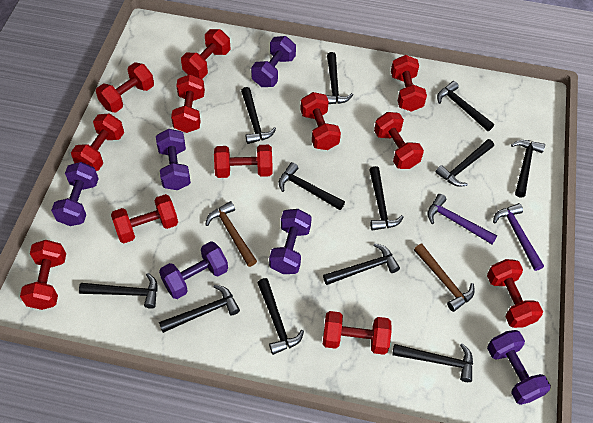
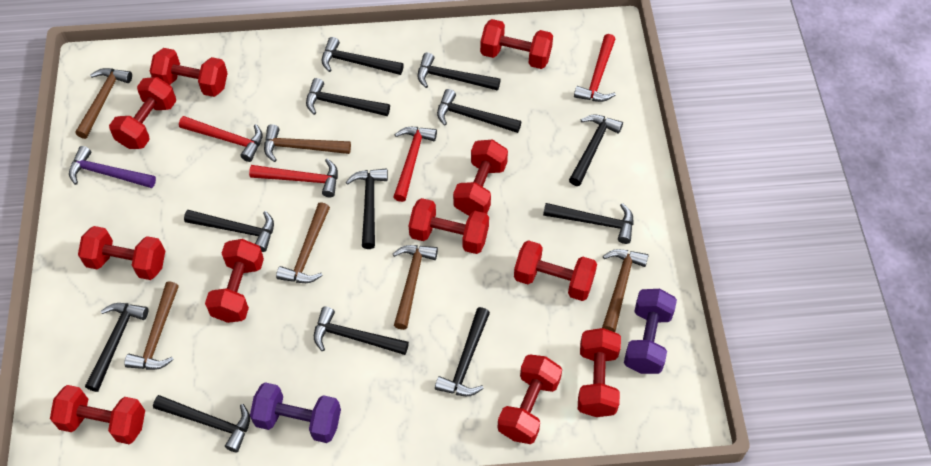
brown hammer: [205,201,257,267] [414,243,475,312] = 2 -> [75,68,132,139] [124,281,179,370] [264,124,351,162] [276,202,330,283] [393,245,438,330] [602,249,649,332] = 6
purple dumbbell: [51,162,99,226] [156,129,191,190] [159,241,228,299] [251,36,296,87] [269,209,312,274] [487,330,551,405] = 6 -> [250,382,341,443] [624,289,677,374] = 2
purple hammer: [427,194,497,244] [493,203,544,271] = 2 -> [69,146,156,188] = 1
red dumbbell: [20,240,66,310] [71,114,124,171] [96,62,154,113] [111,194,178,243] [171,74,205,133] [181,29,230,79] [214,145,273,178] [300,92,341,150] [323,311,392,355] [374,112,424,169] [391,55,427,112] [487,259,543,328] = 12 -> [50,385,145,444] [78,226,165,280] [109,77,176,149] [150,48,228,97] [205,239,264,323] [409,198,489,254] [453,140,508,216] [480,19,553,69] [497,355,562,444] [514,240,597,301] [578,328,621,417] = 11
red hammer: none = 0 -> [179,116,263,162] [249,159,338,197] [393,127,437,202] [574,34,616,102] = 4

